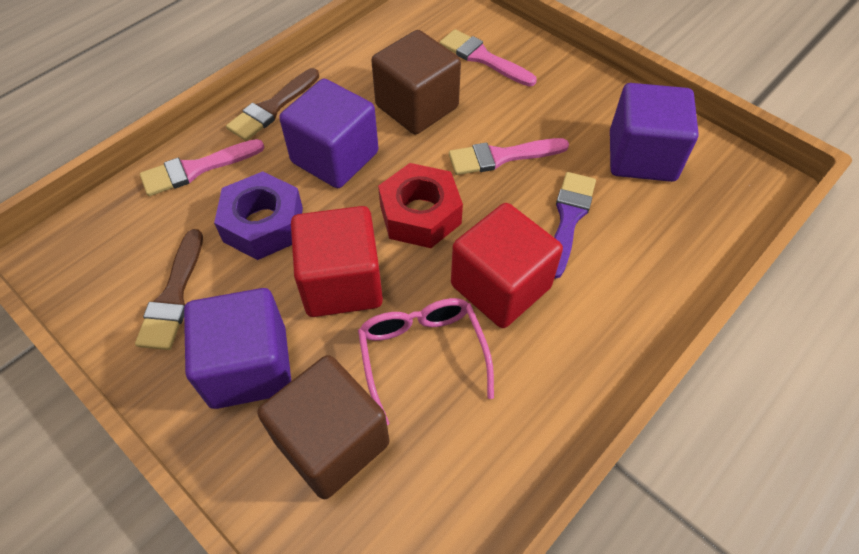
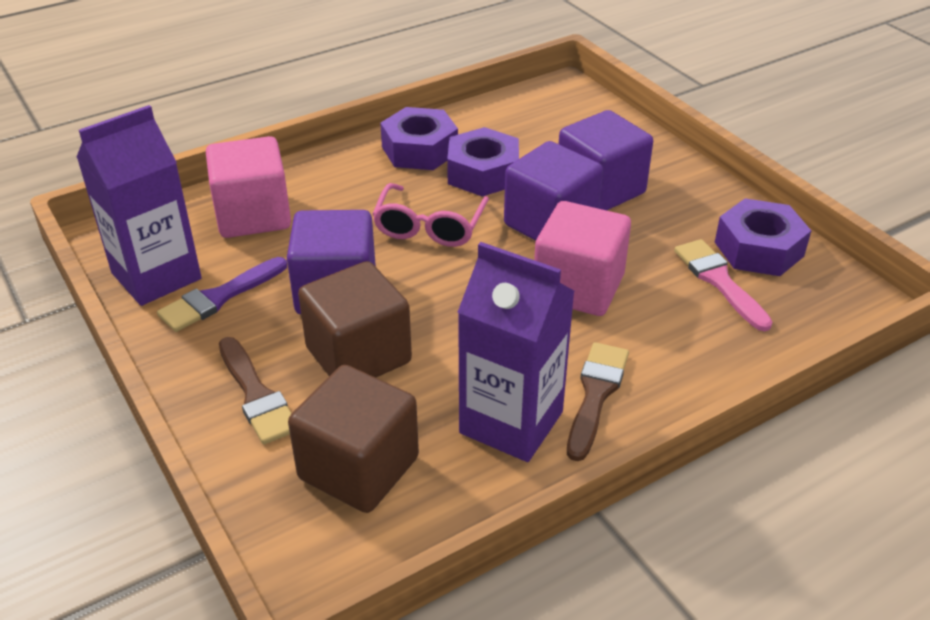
pink brush: [140,139,264,196] [440,29,537,86] [449,138,569,175] = 3 -> [674,239,772,331] = 1
pink cube: none = 0 -> [206,136,291,238] [534,201,631,316] = 2
purple carton: none = 0 -> [77,105,202,306] [458,242,575,462] = 2
purple nut: [214,171,303,260] = 1 -> [380,107,458,170] [447,127,519,197] [715,198,811,276] = 3
red cube: [291,206,383,317] [451,203,563,328] = 2 -> none = 0
red nut: [378,163,463,248] = 1 -> none = 0

